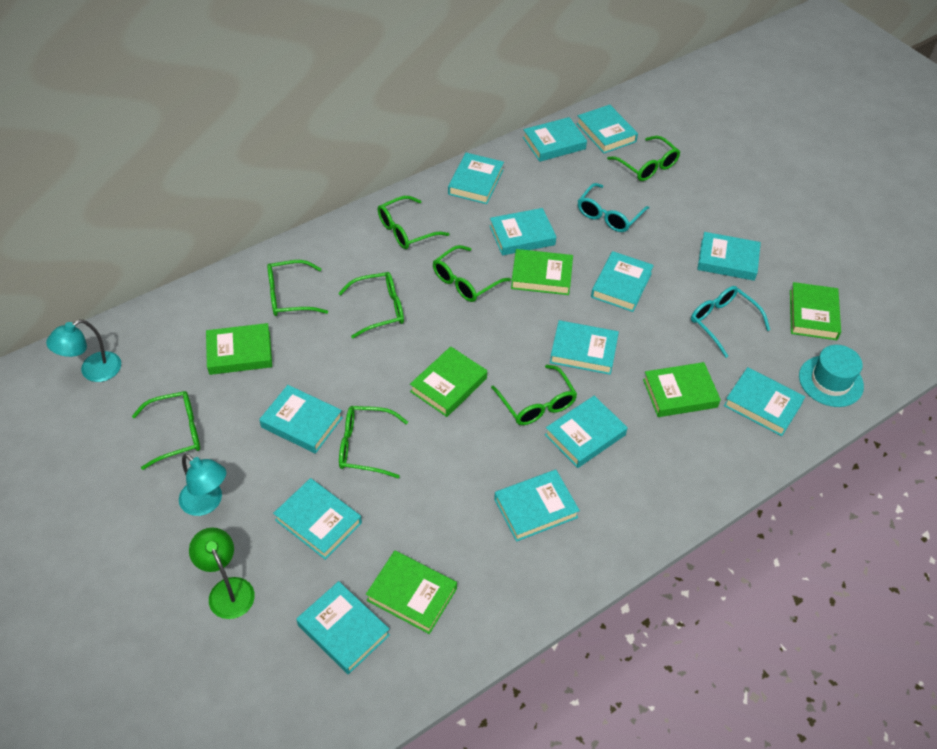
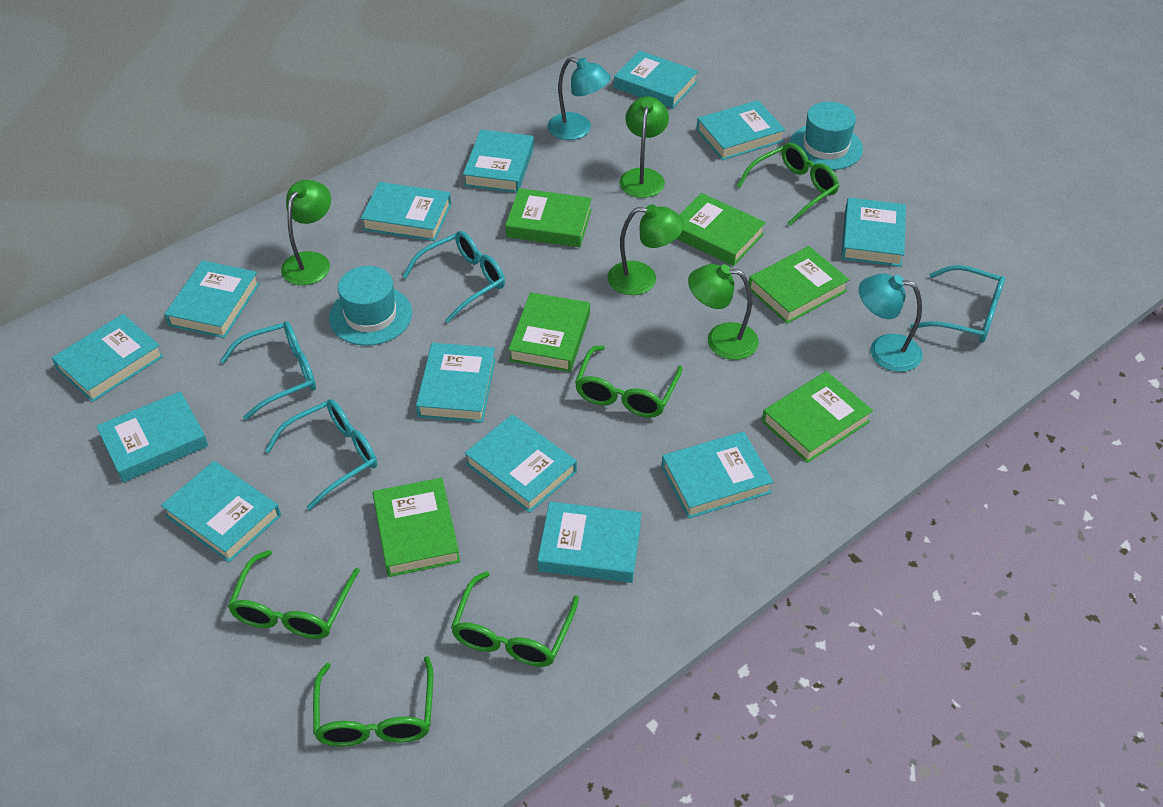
green glasses: [132,391,200,470] [267,260,328,316] [338,272,404,339] [339,406,408,479] [378,196,449,249] [433,245,511,302] [491,365,577,425] [607,136,680,181] = 8 -> [228,550,360,639] [313,656,433,747] [451,571,579,667] [575,345,682,417] [737,143,839,226] = 5
green lamp: [189,528,255,619] = 1 -> [281,180,331,285] [607,204,684,295] [619,97,669,198] [688,264,759,360] = 4
turquoise glasses: [578,183,649,232] [691,286,770,358] = 2 -> [220,321,316,420] [265,399,377,510] [402,231,505,323] [910,265,1005,343] = 4
turquoise hat: [799,345,864,407] = 1 -> [329,266,412,346] [790,102,863,170] = 2

